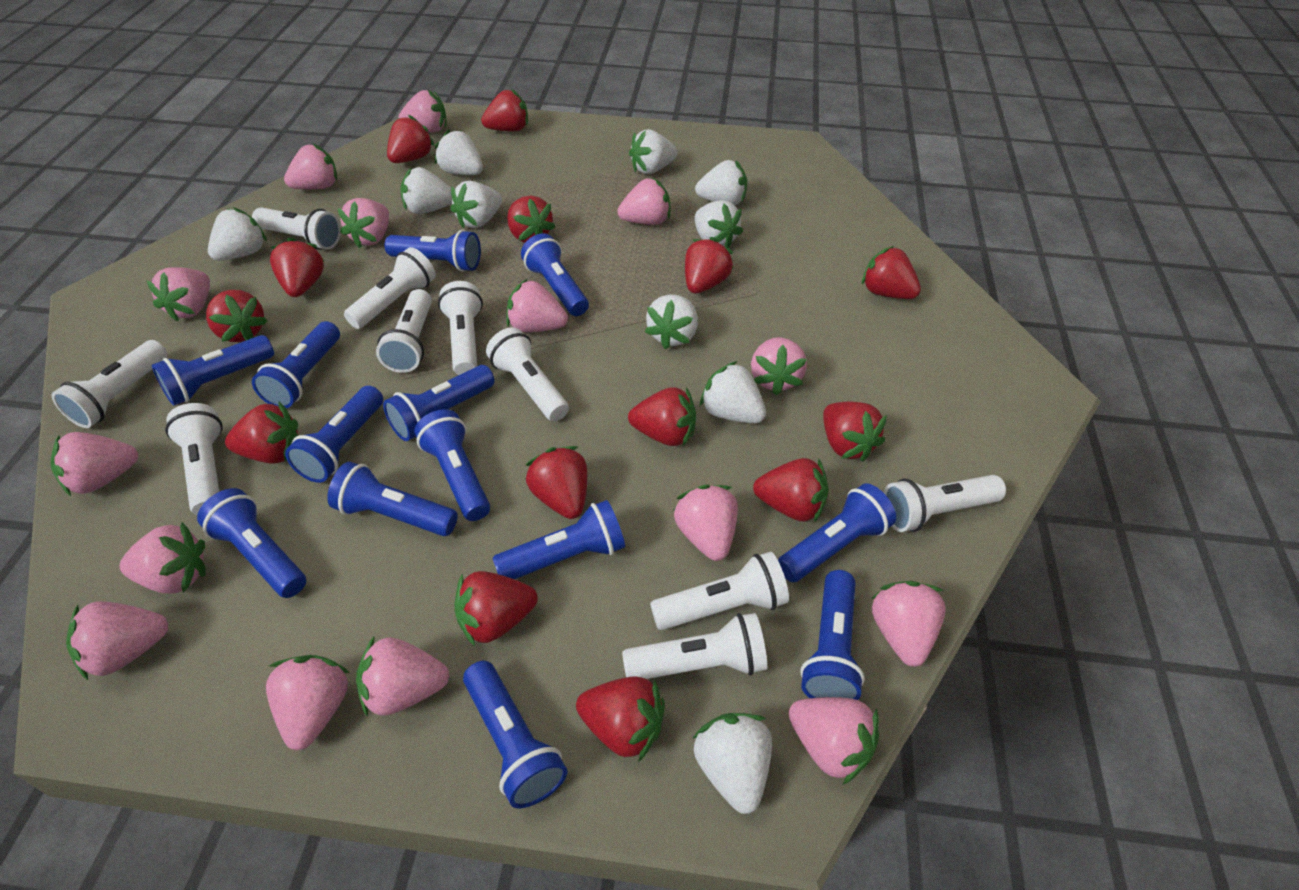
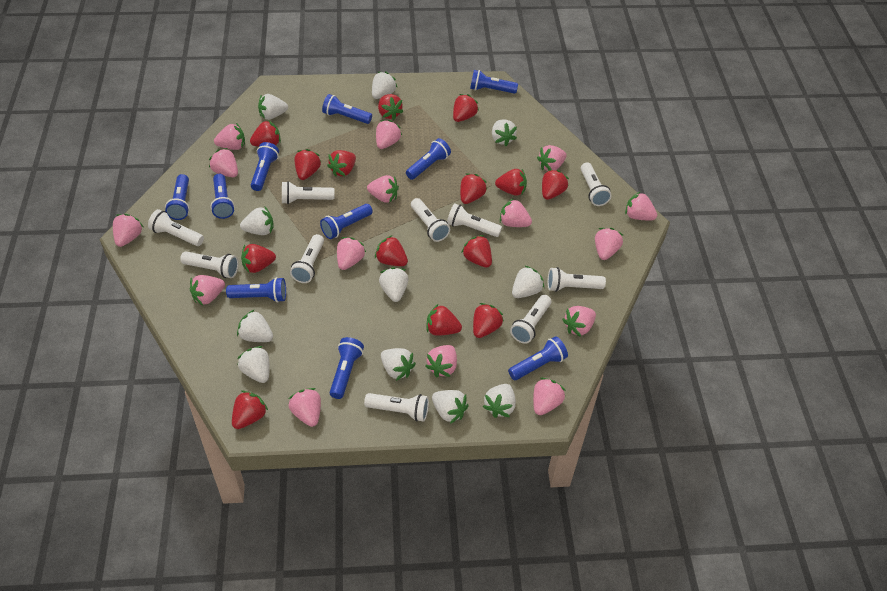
blue flashlight: [152,335,274,406] [197,488,306,598] [252,321,340,408] [285,386,383,483] [327,461,458,536] [383,365,495,441] [385,230,481,272] [414,409,490,521] [463,661,567,809] [493,500,625,579] [521,233,589,316] [778,483,896,582] [800,570,865,700] = 13 -> [165,174,190,220] [210,174,235,219] [226,277,286,303] [251,142,279,191] [320,204,373,239] [322,94,372,124] [330,337,364,399] [406,138,451,180] [470,70,518,94] [508,336,568,380] = 10
white strawberry: [208,207,267,261] [400,167,452,214] [435,129,483,175] [450,181,502,228] [629,130,678,174] [645,294,698,349] [692,713,772,814] [695,160,747,205] [695,200,743,248] [700,361,766,423] = 10 -> [237,309,273,342] [237,346,270,383] [240,207,274,235] [258,94,288,120] [372,71,398,99] [379,267,409,302] [381,348,416,381] [432,390,468,424] [483,384,516,418] [492,120,517,146] [512,265,544,298] = 11

